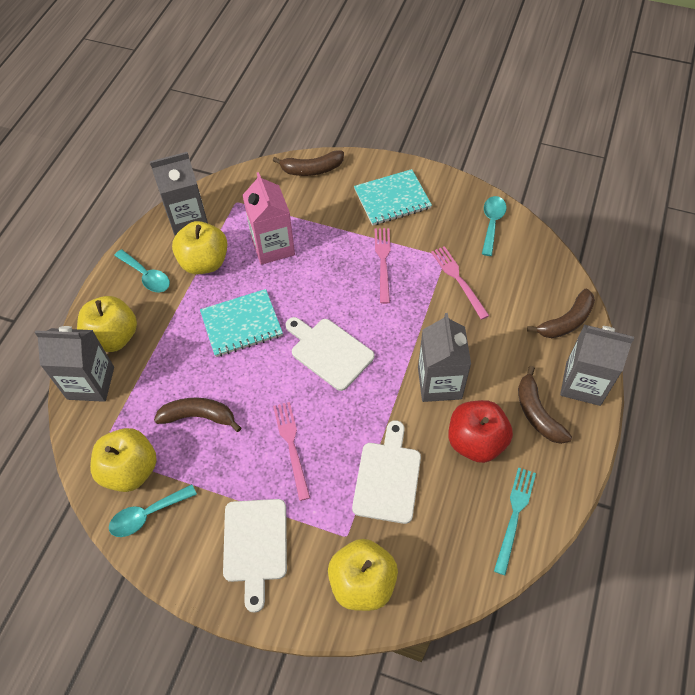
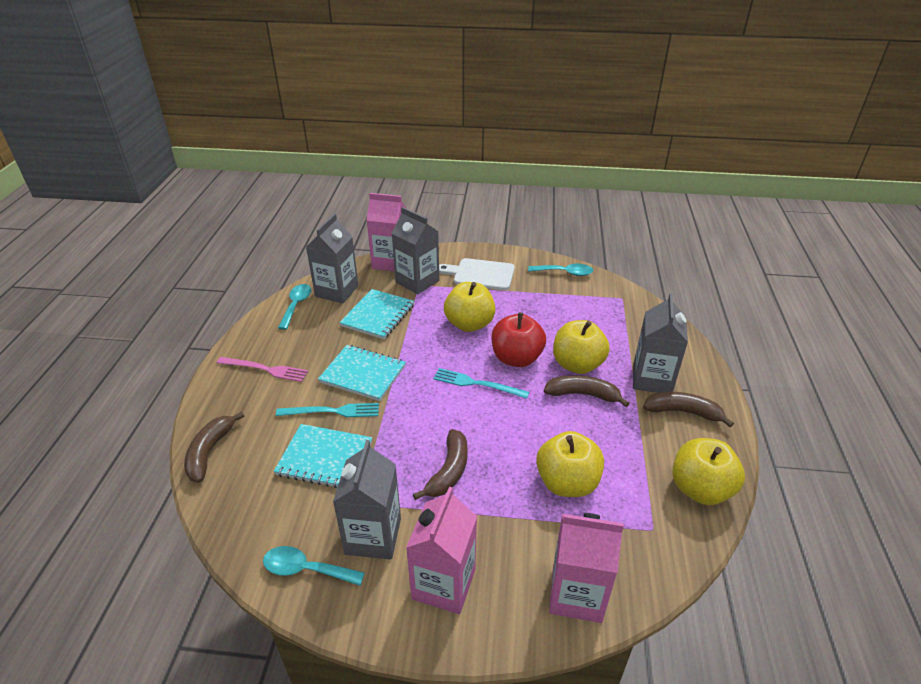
pink carton: [242,172,295,265] = 1 -> [367,193,406,272] [406,487,477,614] [549,513,624,623] = 3
pink fork: [273,402,310,501] [375,228,391,304] [431,246,489,320] = 3 -> [217,357,309,382] = 1
turquoise fork: [494,467,536,575] = 1 -> [276,403,379,417] [433,368,529,399] = 2
turquoise notebook: [200,289,283,357] [354,169,432,226] = 2 -> [274,424,372,488] [318,345,406,401] [339,289,414,339] = 3
white cutting board: [223,499,287,613] [285,317,375,391] [352,420,421,524] = 3 -> [439,258,515,290] = 1

